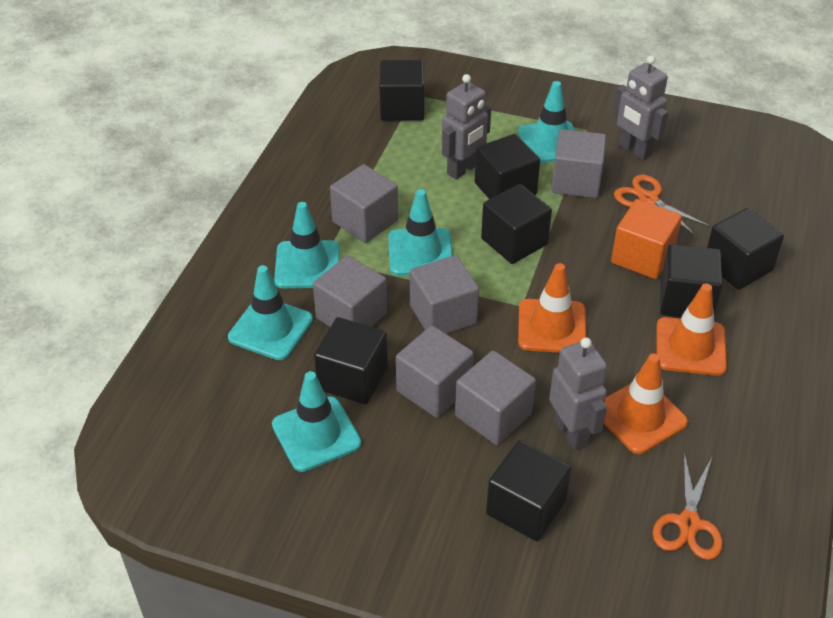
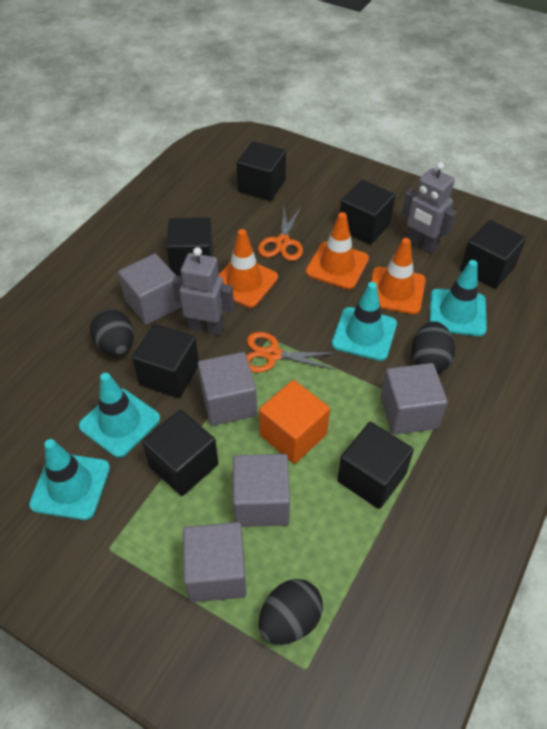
black egg: none = 0 -> [90,309,134,356] [258,579,323,645] [412,321,455,374] = 3
grey cube: [313,255,387,327] [330,164,398,243] [396,326,474,418] [410,255,479,334] [455,351,536,445] [551,129,606,198] = 6 -> [118,253,182,325] [183,522,247,602] [198,352,257,426] [233,454,290,527] [381,363,448,435] = 5
grey robot: [442,74,491,179] [549,337,607,450] [613,55,668,160] = 3 -> [172,247,234,335] [402,162,457,254] = 2
turquoise traffic cone: [228,265,313,360] [272,371,361,472] [274,202,340,288] [388,189,453,276] [518,81,575,163] = 5 -> [29,439,110,520] [79,373,160,458] [332,282,397,361] [429,260,487,336] = 4

